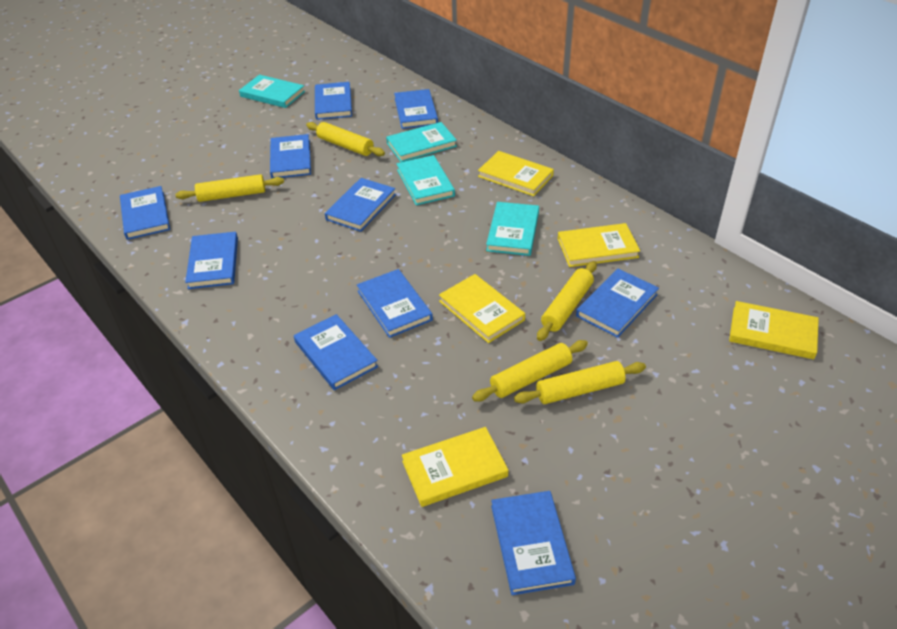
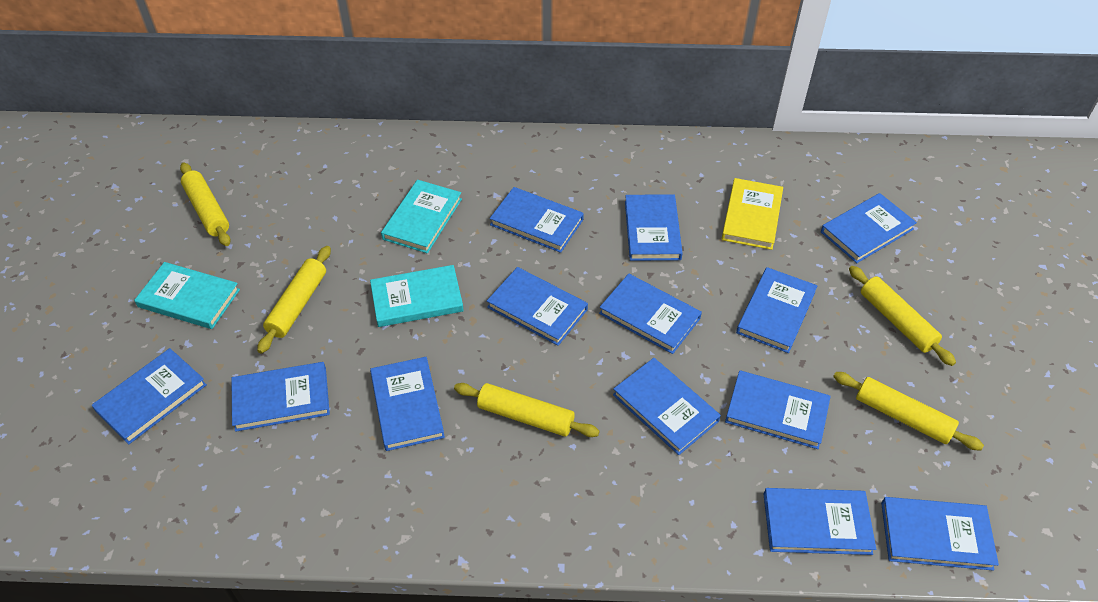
blue book: [120,186,170,240] [185,232,238,289] [270,134,311,178] [294,314,378,390] [315,82,352,120] [325,178,396,232] [357,269,433,338] [394,89,438,129] [491,491,576,595] [576,269,659,338] = 10 -> [92,348,207,444] [231,362,330,432] [370,357,445,451] [487,267,588,346] [490,187,584,253] [599,274,702,354] [613,358,721,455] [625,194,683,261] [725,370,831,449] [736,267,817,353] [763,488,876,555] [821,193,917,263] [881,497,999,570] = 13
turquoise book: [239,75,305,108] [386,122,457,162] [397,155,455,205] [486,202,539,256] = 4 -> [134,262,240,329] [370,265,464,327] [381,180,462,253] = 3
yellow book: [402,427,508,507] [439,274,525,343] [478,151,554,196] [558,223,640,267] [729,301,819,359] = 5 -> [721,178,783,250] = 1

